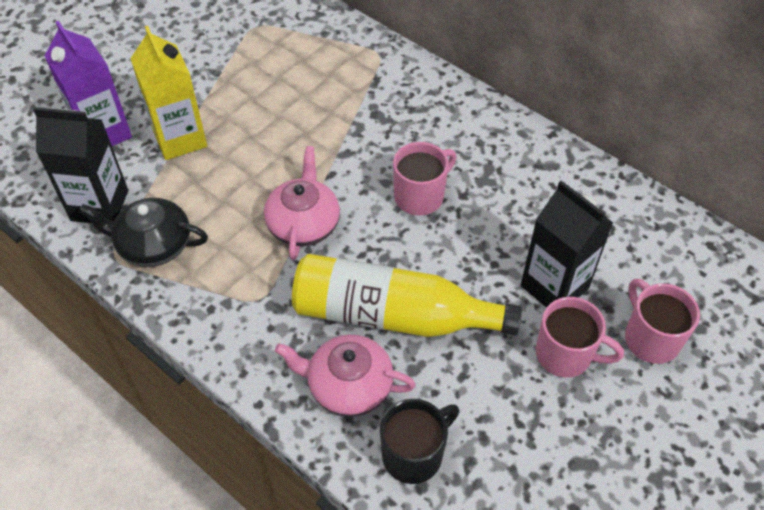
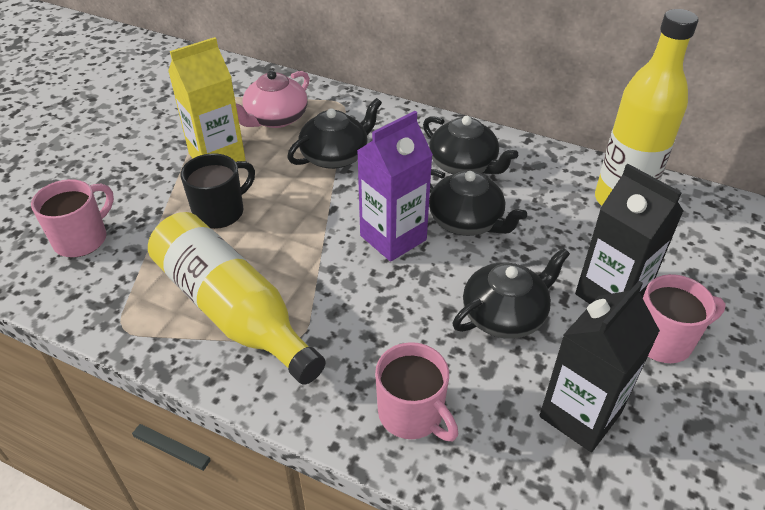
black teapot: [79,198,208,267] = 1 -> [287,98,382,169] [423,116,518,174] [429,169,527,236] [453,248,570,339] = 4
pink teapot: [264,146,340,260] [275,334,416,417] = 2 -> [236,70,310,128] = 1
yellow bottle: [292,254,522,337] = 1 -> [148,212,326,385] [595,9,699,206] = 2

